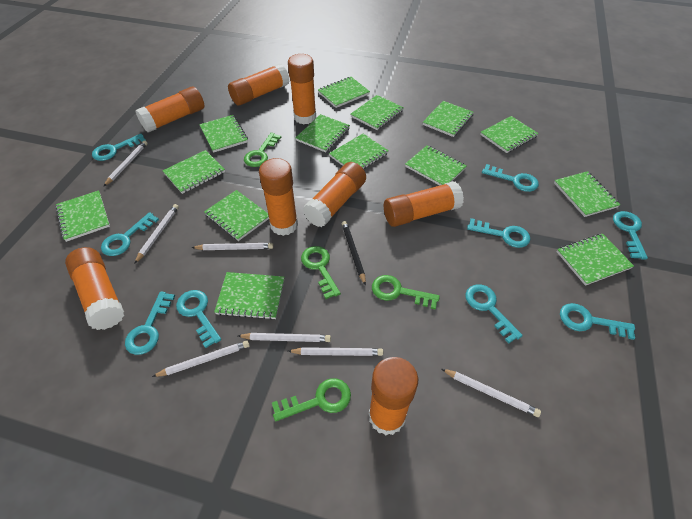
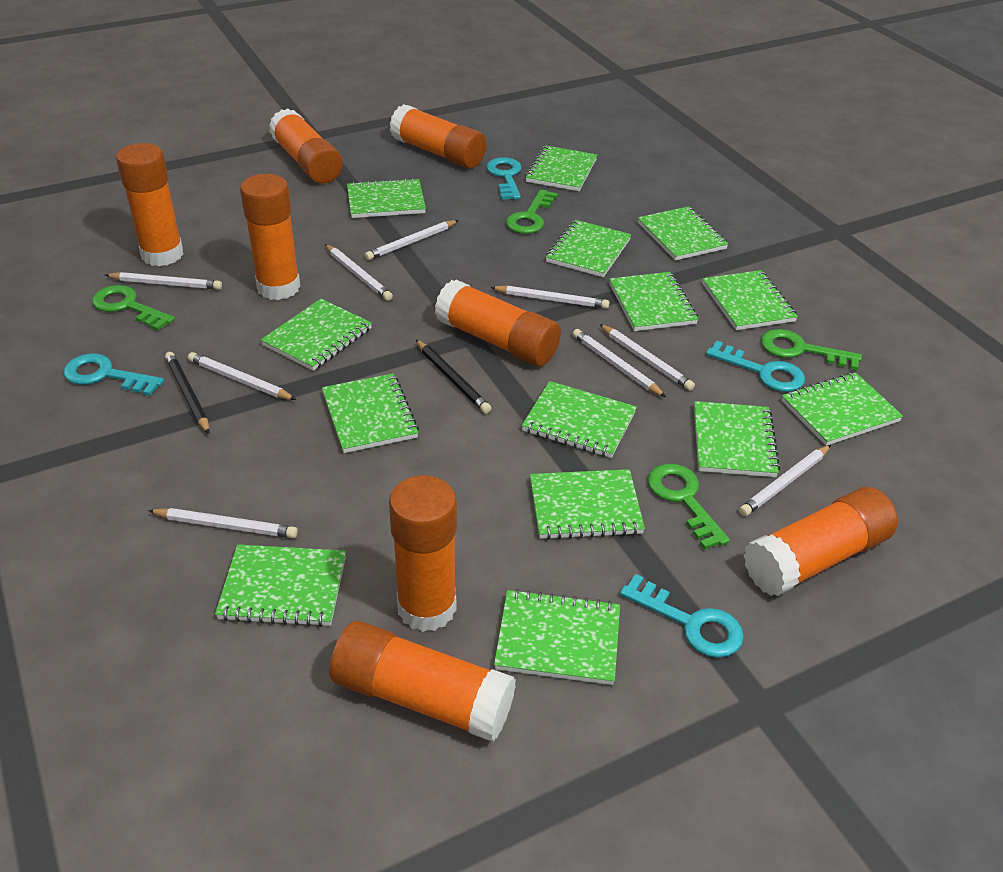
black pencil: [342,221,366,285] = 1 -> [165,352,210,434] [416,340,491,413] = 2
turquoise key: [92,134,146,161] [101,212,159,256] [125,291,175,355] [176,290,221,348] [465,284,523,343] [467,218,531,248] [482,164,539,192] [560,303,635,340] [613,211,648,260] = 9 -> [64,353,164,396] [486,157,522,200] [620,574,744,658] [706,341,805,392] = 4
white pencil: [104,140,148,186] [134,204,179,264] [152,340,250,377] [191,243,274,250] [238,333,331,342] [288,347,383,356] [442,369,541,417] = 7 -> [105,272,222,290] [148,508,298,538] [188,352,296,400] [325,244,393,301] [365,220,459,260] [490,285,609,309] [573,329,666,397] [599,324,695,391] [739,445,831,516] = 9

